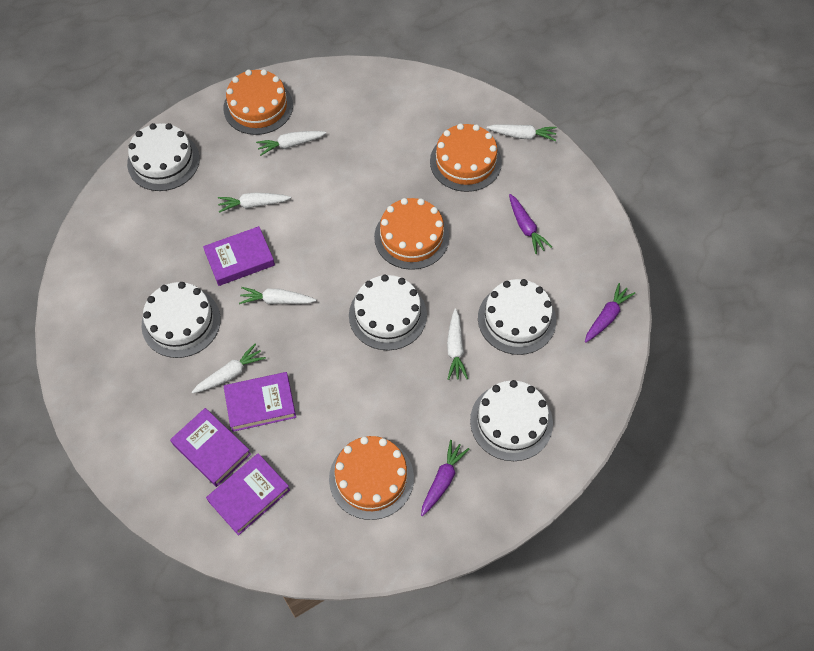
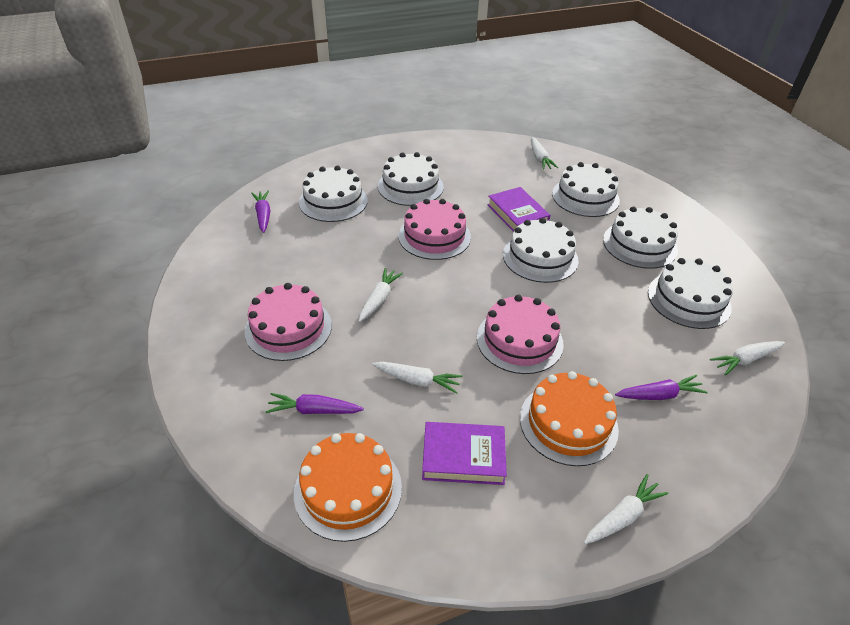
orange cake: [223,69,293,135] [329,436,414,520] [374,198,449,270] [430,123,502,192] = 4 -> [294,433,402,542] [520,371,619,466] = 2
pink cake: none = 0 -> [245,283,332,361] [398,199,471,260] [477,295,564,374] = 3
purple book: [170,408,251,487] [203,226,275,286] [206,453,290,536] [224,372,296,432] = 4 -> [422,422,507,485] [487,187,550,231] = 2
white cake: [127,123,200,191] [141,282,221,358] [349,275,427,351] [470,380,553,461] [478,279,556,355] = 5 -> [299,165,368,222] [378,152,444,206] [503,218,578,283] [552,162,620,217] [603,206,678,269] [648,258,733,329] = 6
white carrot: [192,344,266,394] [218,192,291,213] [239,287,316,304] [256,131,326,156] [447,308,468,380] [487,125,557,141] = 6 -> [359,268,403,322] [372,362,462,394] [531,137,558,170] [584,474,669,544] [710,341,785,375] = 5

